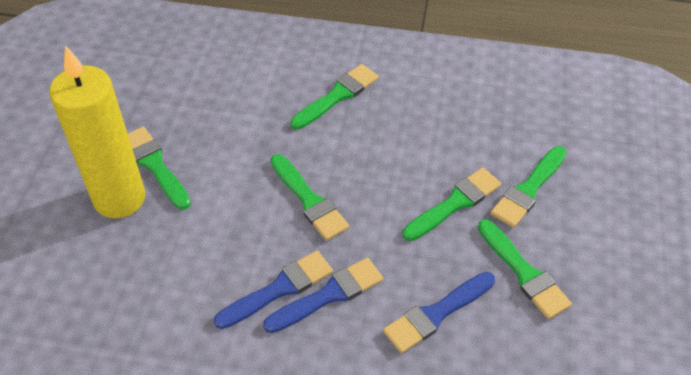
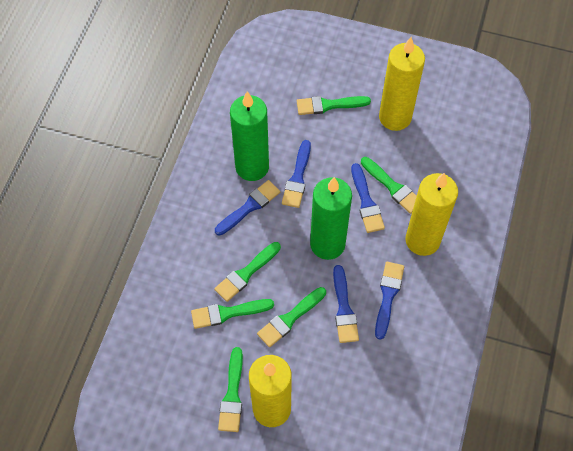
blue brush: [214,250,333,329] [263,258,383,333] [383,272,495,353] = 3 -> [215,180,280,236] [282,140,311,208] [333,265,359,343] [351,163,385,233] [375,262,404,340] = 5
green candle: none = 0 -> [230,91,269,181] [310,177,352,260] = 2
yellow candle: [49,46,145,218] = 1 -> [249,355,292,427] [379,37,425,131] [405,173,458,256] = 3

